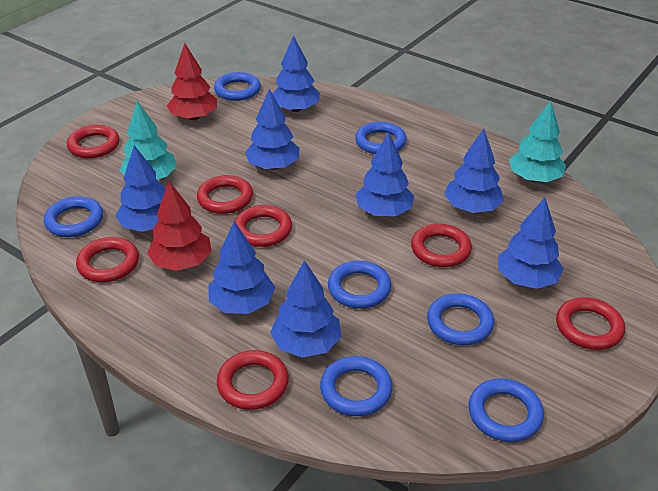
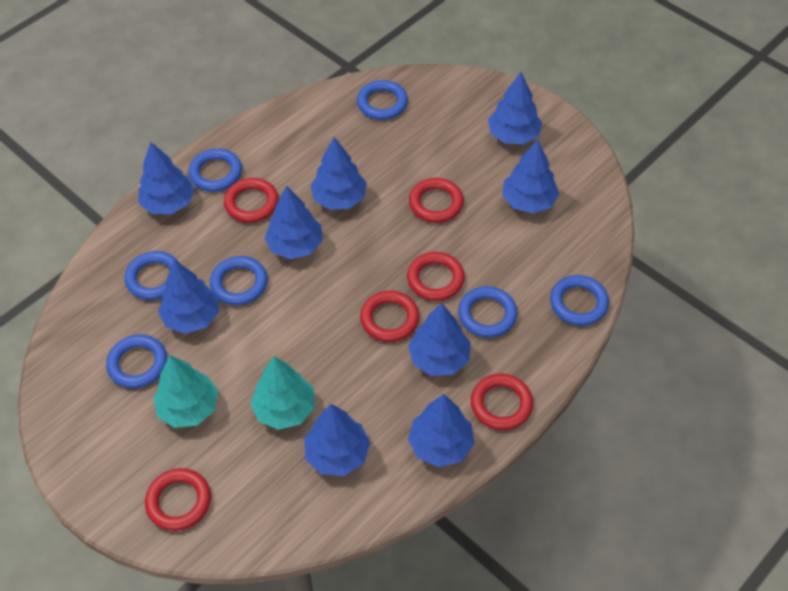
blue tree: [115,145,166,232] [208,221,275,314] [245,89,300,170] [270,260,341,358] [272,35,320,112] [355,132,414,216] [444,129,504,213] [498,198,564,289] = 8 -> [139,142,195,214] [158,260,219,334] [264,185,323,259] [304,404,370,476] [310,137,367,210] [408,303,471,376] [408,394,474,467] [488,72,542,144] [502,140,559,213] = 9
red ring: [67,125,119,158] [76,237,139,282] [197,175,253,214] [217,350,289,410] [235,205,292,247] [411,224,472,267] [556,297,625,350] = 7 -> [145,468,211,531] [224,178,279,223] [360,291,419,342] [407,252,465,301] [409,178,464,223] [471,374,533,430] = 6
red tree: [147,181,212,271] [167,43,217,120] = 2 -> none = 0

